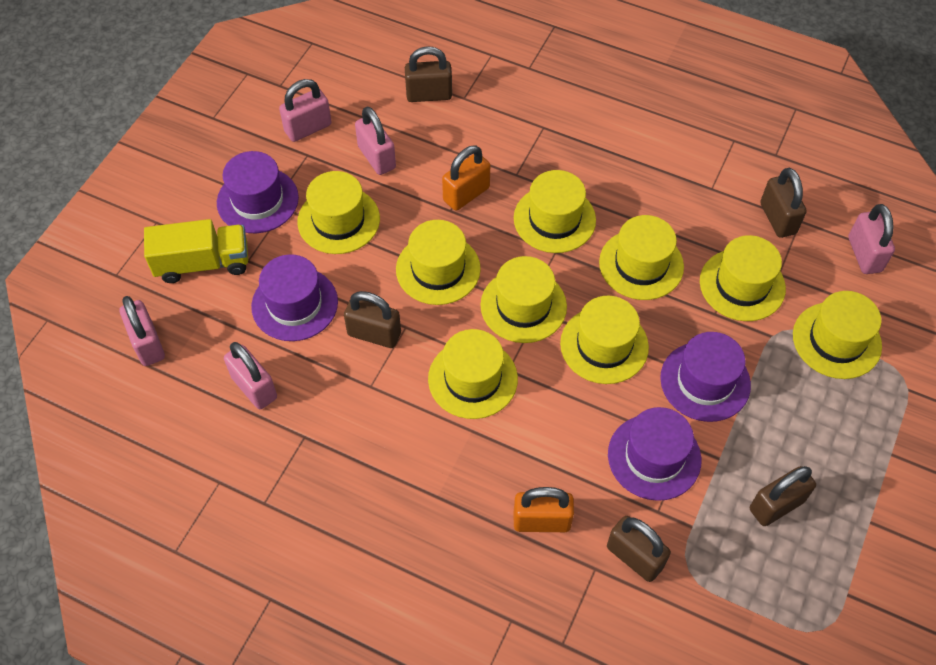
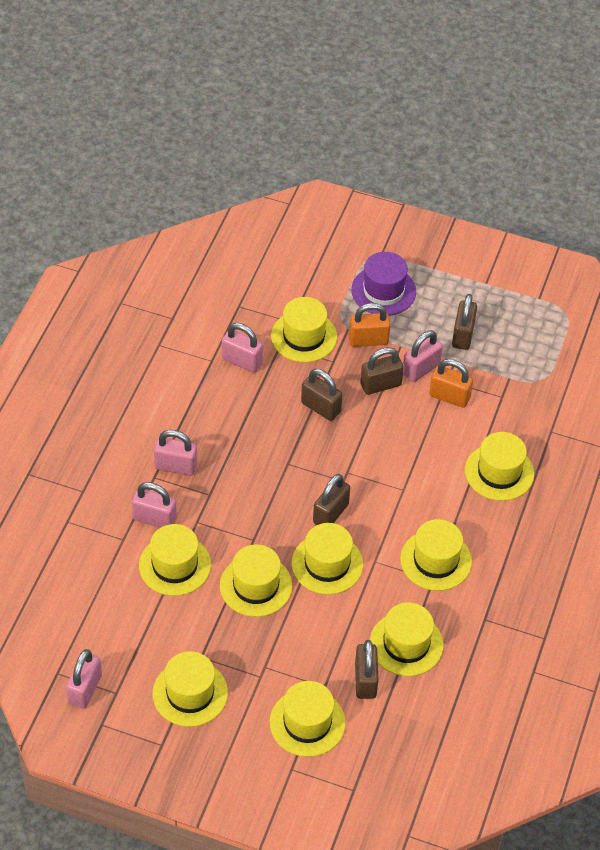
purple hat: [217,151,299,233] [251,254,338,341] [608,407,701,501] [660,332,751,422] = 4 -> [351,252,416,316] = 1
yellow truck: [144,219,248,283] = 1 -> none = 0

